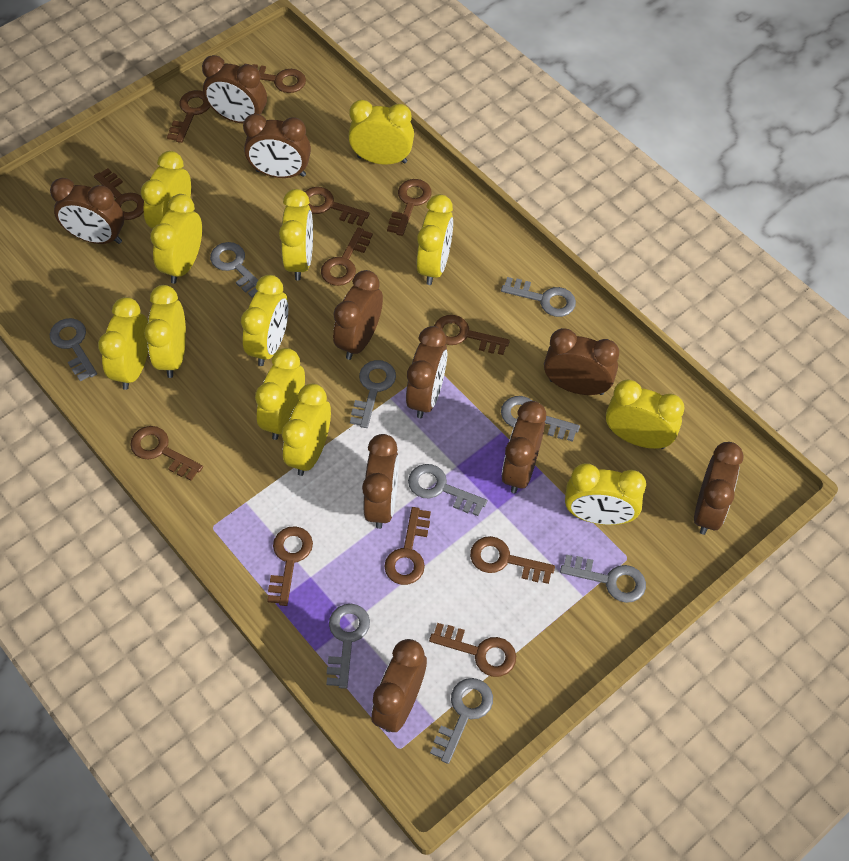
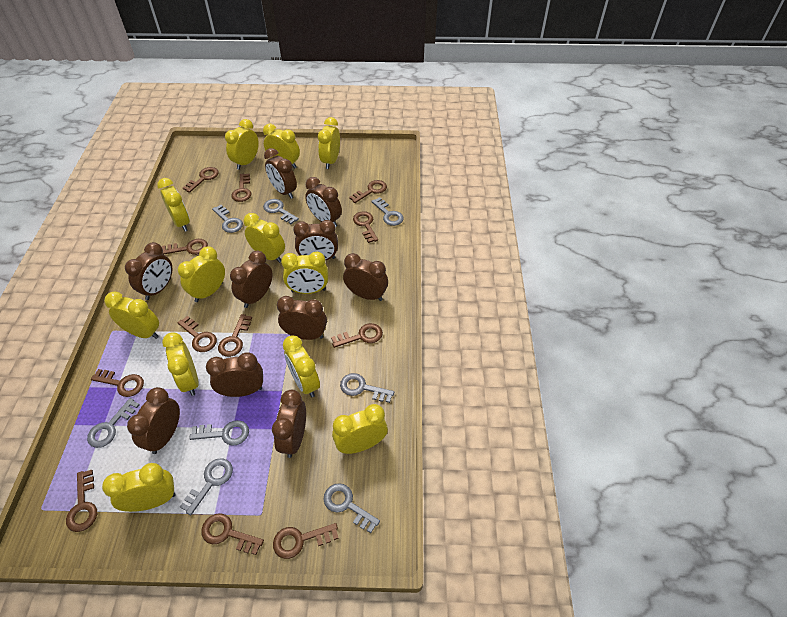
grey key: [50,318,97,381] [210,242,258,298] [326,604,370,689] [350,360,396,428] [408,464,488,516] [430,678,493,764] [501,277,576,317] [501,396,580,442] [560,555,646,603] = 9 -> [87,398,140,448] [180,458,233,515] [189,420,249,446] [212,205,243,233] [263,199,299,224] [323,483,380,533] [340,373,394,403] [371,197,404,226] = 8

